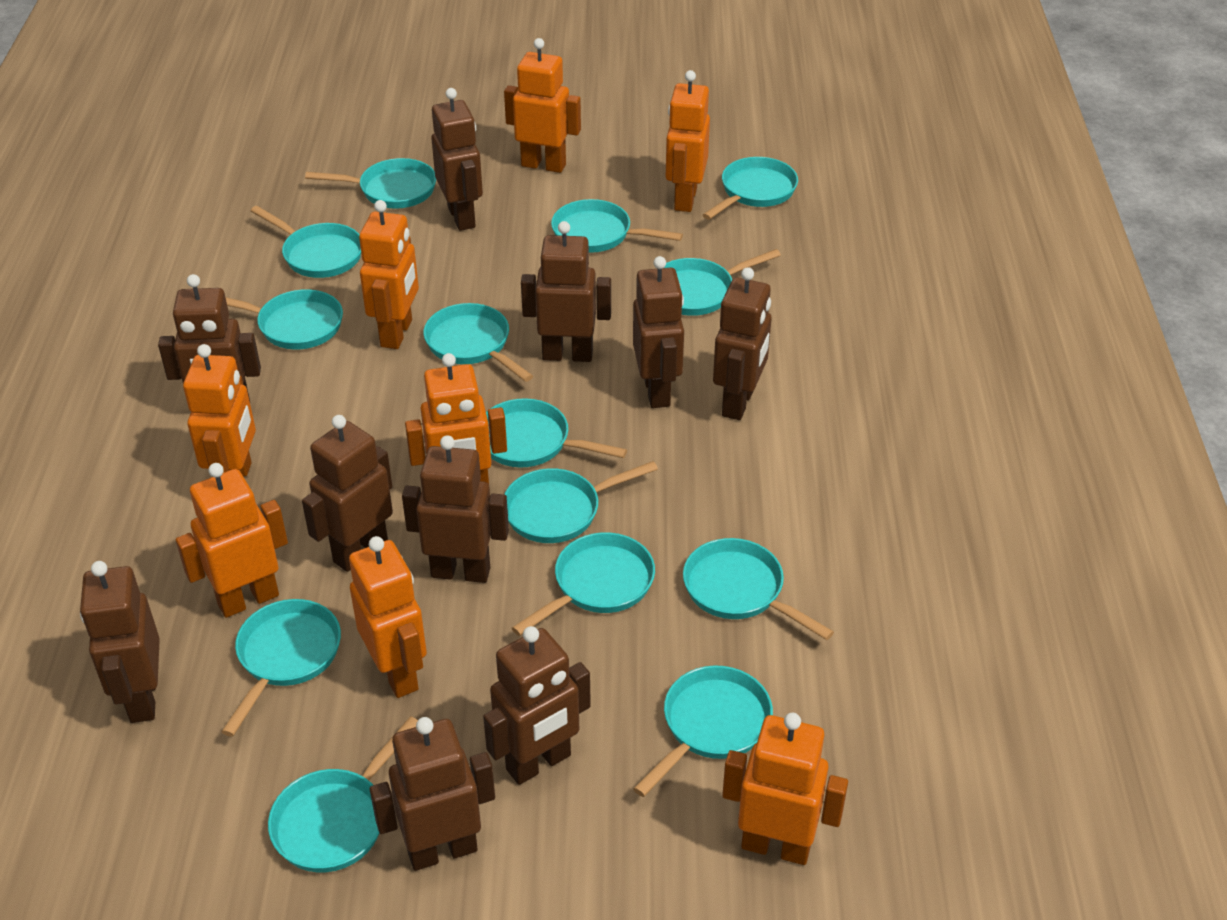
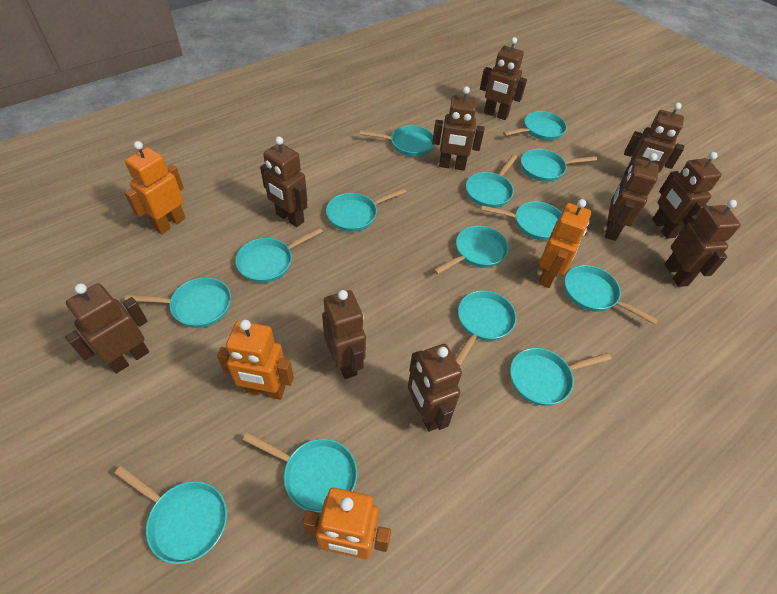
orange robot: [176,463,288,618] [183,344,256,476] [349,536,427,698] [359,200,419,349] [405,353,507,484] [504,38,581,173] [666,70,710,212] [722,713,848,865] = 8 -> [125,141,185,234] [217,320,294,400] [302,488,391,559] [538,199,591,288] = 4

